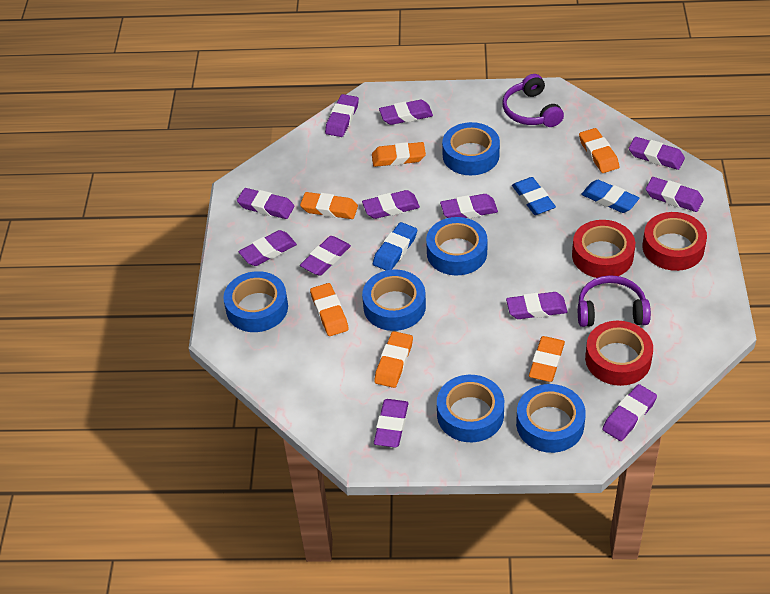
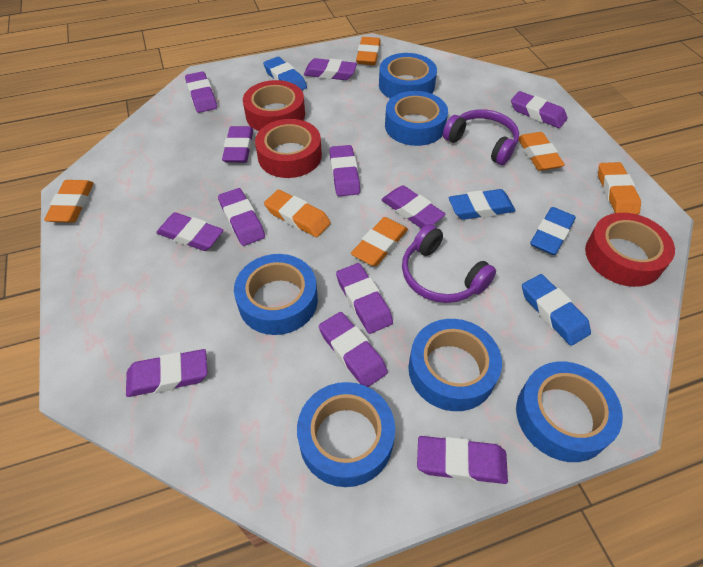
blue eraser: [373,222,417,270] [512,177,556,215] [581,180,639,213] = 3 -> [263,57,307,90] [449,189,515,220] [522,274,591,346] [530,207,576,255] = 4

